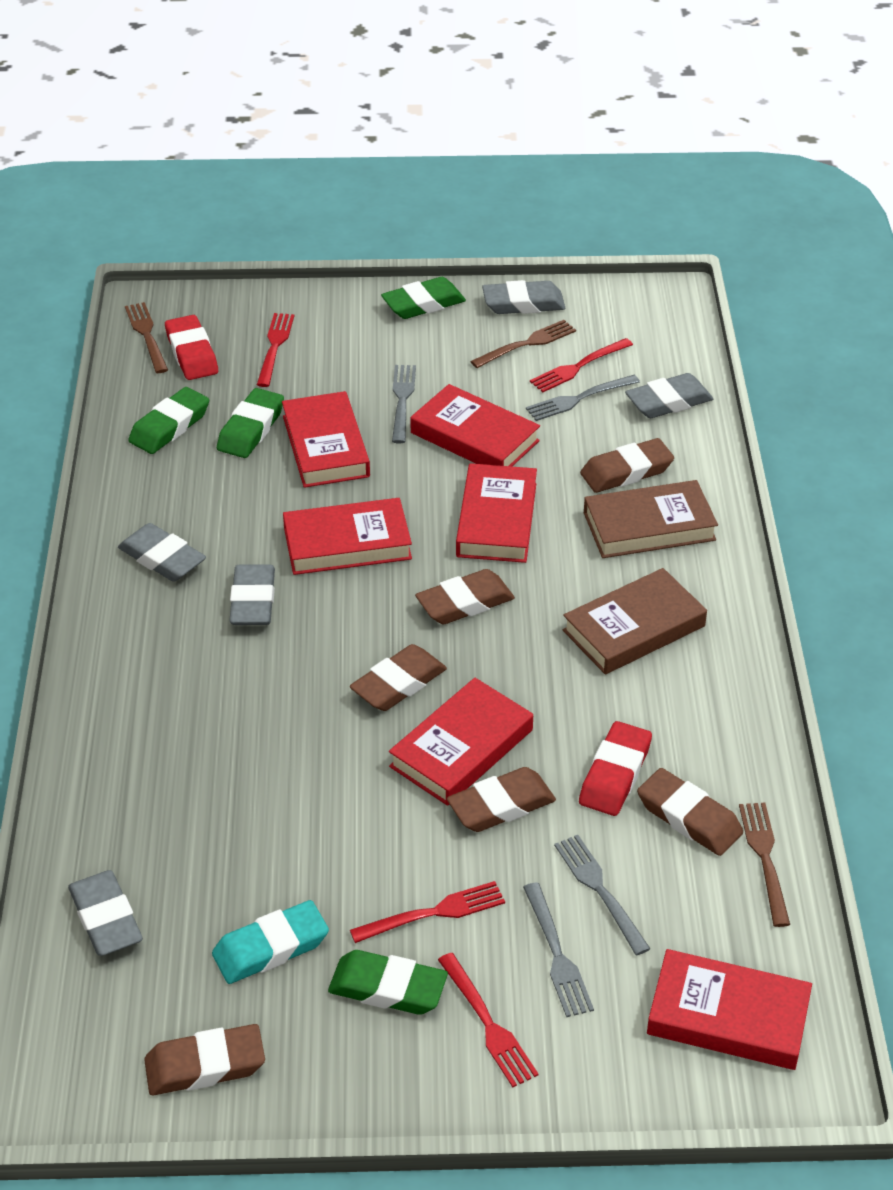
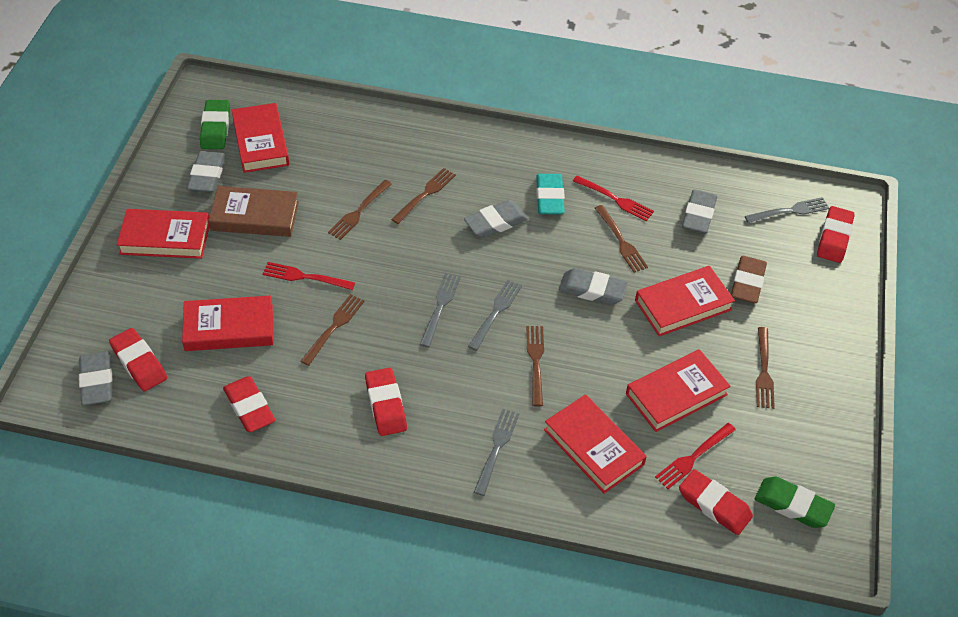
brown book: [563,568,707,674] [584,480,718,558] = 2 -> [208,186,299,237] = 1
brown eraser: [144,1024,265,1095] [350,644,447,711] [415,569,515,624] [447,767,556,832] [580,438,674,493] [637,768,743,856] = 6 -> [731,256,767,303] = 1
brown fork: [125,302,168,373] [470,320,576,368] [739,803,790,927] = 3 -> [301,294,365,366] [328,180,392,240] [391,168,456,224] [526,326,544,406] [595,205,648,273] [756,327,775,409] = 6
green eraser: [128,387,209,454] [217,388,284,458] [328,950,448,1015] [381,277,466,319] = 4 -> [200,100,230,149] [755,477,835,528] = 2
red eraser: [165,315,218,380] [579,721,652,816] = 2 -> [109,328,167,391] [223,376,275,432] [365,368,407,436] [679,469,753,535] [817,206,855,263] = 5
red fork: [257,313,294,387] [350,881,505,943] [438,953,539,1087] [530,338,633,392] = 4 -> [262,262,355,290] [573,176,654,222] [655,423,736,489] = 3

